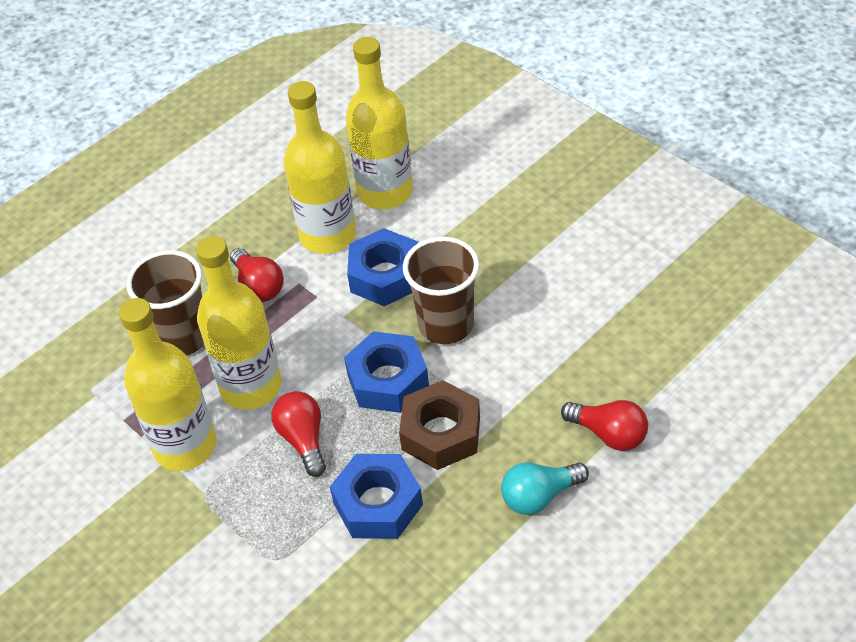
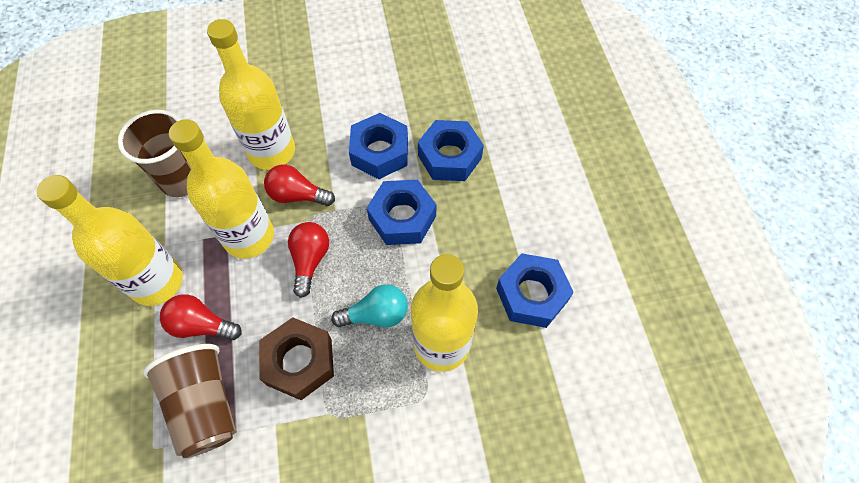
blue nut: [330,454,423,539] [344,331,429,413] [347,228,418,306] = 3 -> [349,113,408,179] [367,180,436,245] [418,120,484,181] [496,253,574,328] = 4

